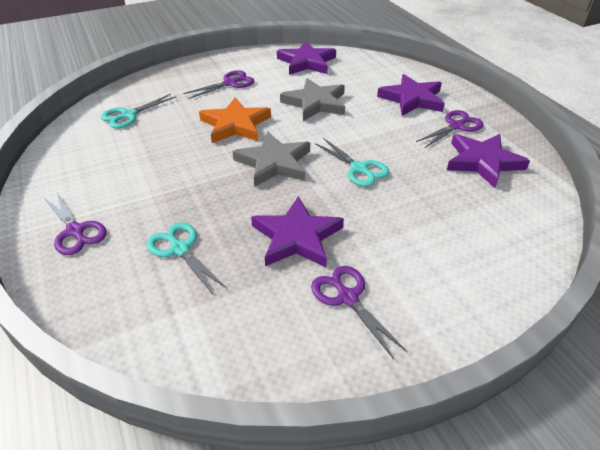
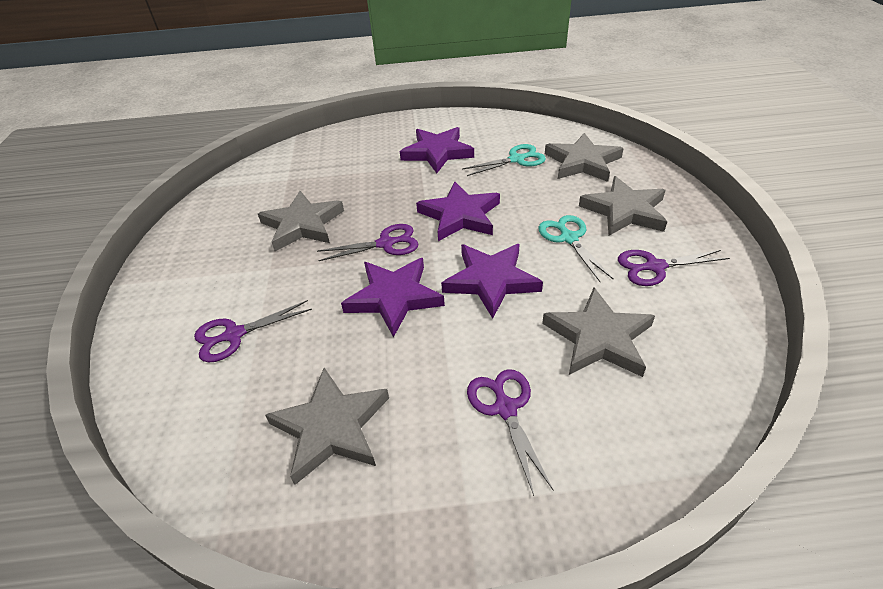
grey star: [233,132,310,187] [280,78,345,121] = 2 -> [258,191,344,251] [265,368,389,485] [542,288,655,377] [545,133,624,182] [579,176,667,236] = 5
orange star: [199,97,271,143] = 1 -> none = 0
turquoise scissors: [101,94,176,128] [147,222,227,295] [314,138,390,187] = 3 -> [462,144,546,176] [538,215,614,282] = 2

